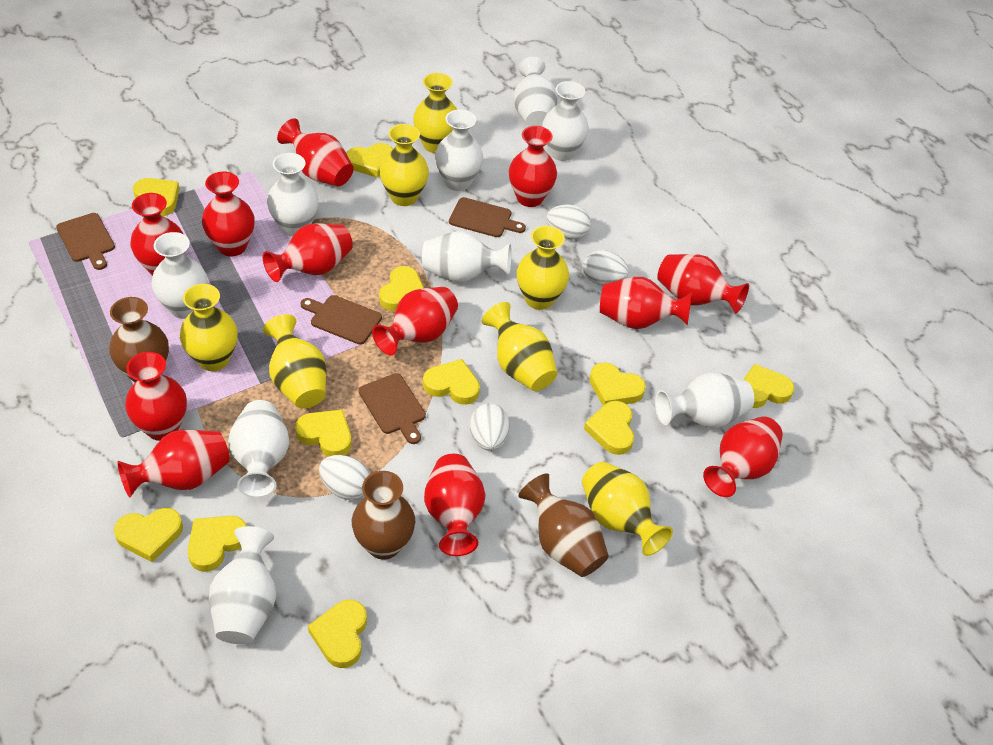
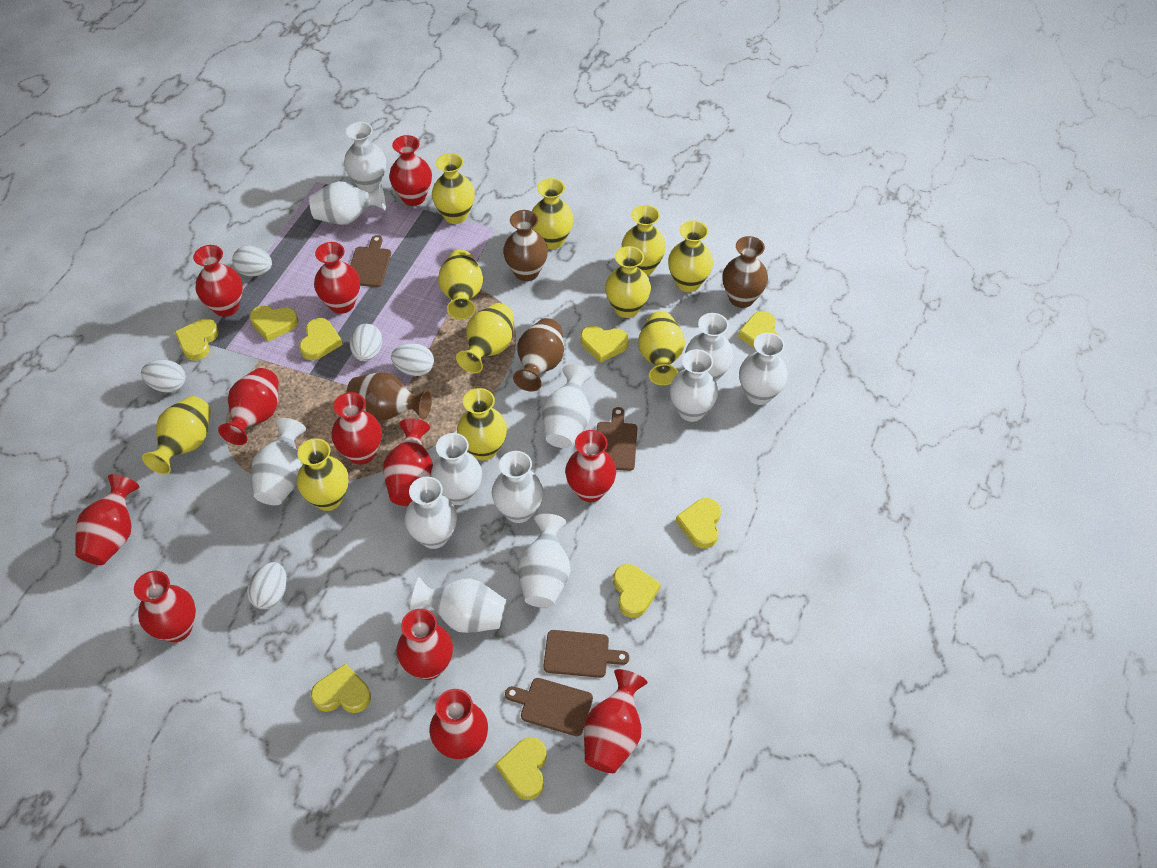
brown vase: [109,297,169,382] [352,471,415,560] [518,473,609,577] = 3 -> [346,372,432,420] [503,210,548,281] [513,318,564,391] [723,236,768,308] = 4
white egg: [319,455,370,500] [470,403,510,451] [546,204,591,239] [583,250,629,285] = 4 -> [141,360,186,393] [232,246,272,276] [247,562,287,609] [350,324,382,361] [391,343,434,376] = 5
white vase: [151,232,208,319] [209,526,277,644] [228,400,289,498] [267,153,318,237] [422,231,512,283] [435,109,483,191] [513,57,558,127] [542,81,589,161] [655,373,754,429] = 9 -> [251,418,306,505] [309,181,386,225] [344,122,386,192] [405,477,457,549] [410,577,506,633] [431,433,482,505] [492,451,543,523] [518,514,571,608] [542,364,592,448] [670,349,719,422] [686,313,733,382] [739,333,788,405] = 12
yellow heart: [114,508,183,562] [133,178,180,216] [187,516,247,572] [295,409,352,457] [308,599,367,668] [346,143,393,178] [379,266,424,311] [423,359,480,405] [584,401,634,455] [590,362,646,406] [743,364,794,408] = 11 -> [175,319,219,361] [249,305,298,341] [299,318,343,360] [311,664,371,713] [496,737,547,800] [581,326,628,363] [613,564,661,618] [676,498,721,549] [738,311,779,348] = 9
yellow vase: [180,284,237,371] [263,314,326,408] [380,124,429,206] [413,73,457,153] [482,302,557,391] [517,226,569,310] [582,462,673,556] = 7 -> [142,396,211,475] [297,438,349,511] [432,153,475,224] [438,250,483,319] [456,303,514,373] [457,388,507,461] [532,178,574,249] [605,246,651,318] [622,205,666,276] [638,311,685,385] [668,221,713,292] = 11

